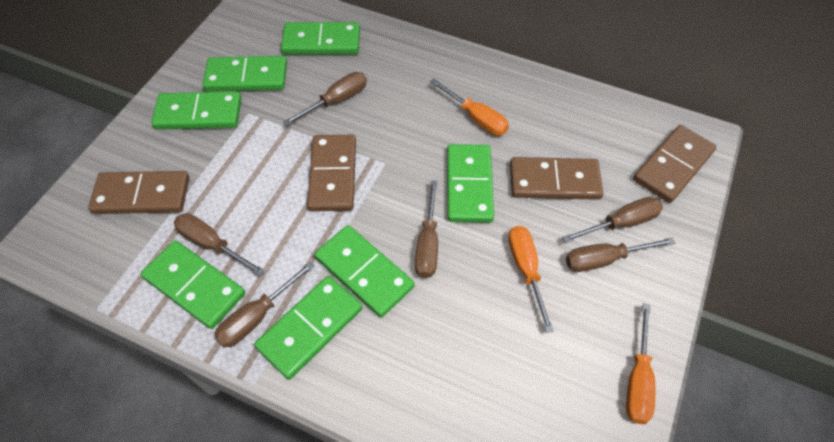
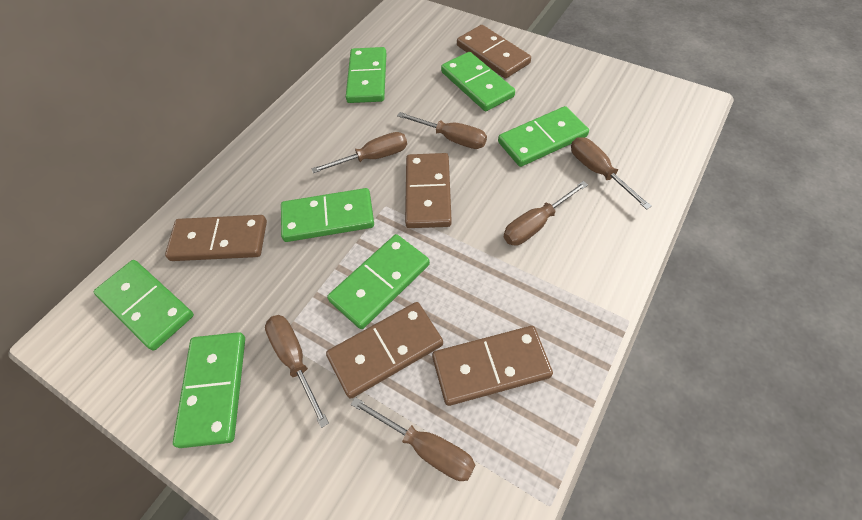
brown domino: [88,171,189,214] [307,135,356,211] [510,157,603,200] [633,125,716,203] = 4 -> [165,215,267,261] [326,302,443,399] [405,153,452,228] [432,326,553,406] [457,25,531,78] = 5
orange screwdriver: [430,78,509,136] [508,226,554,333] [626,303,655,424] = 3 -> none = 0

